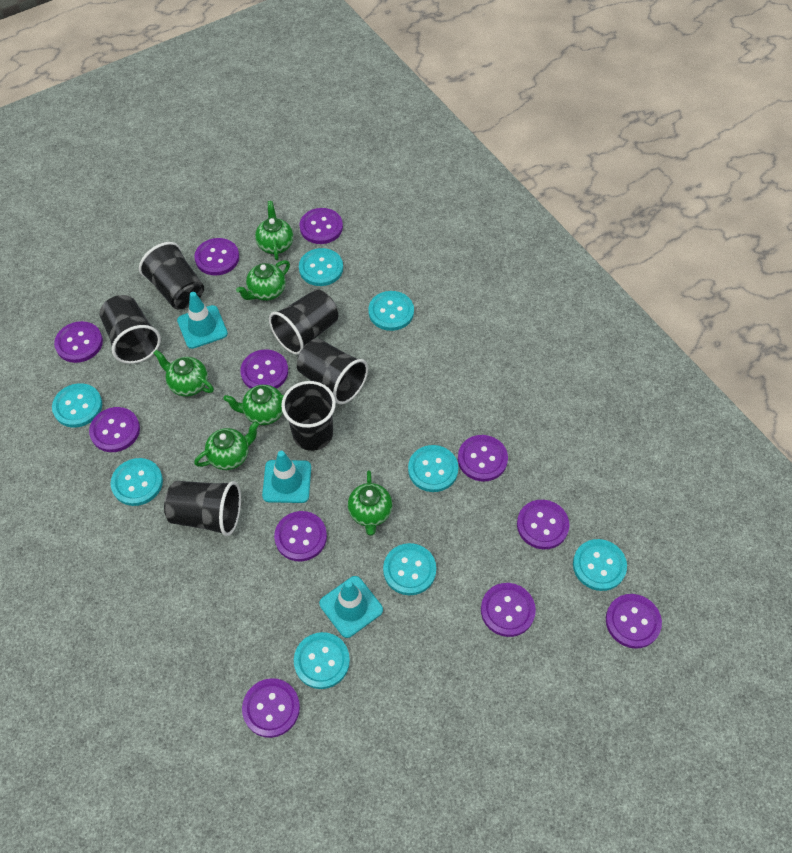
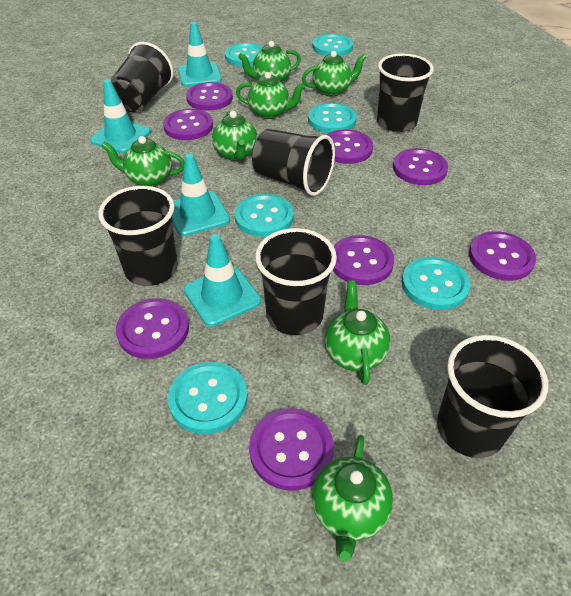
green teapot: [154,350,214,397] [194,421,259,470] [223,385,284,425] [236,260,290,301] [255,201,293,260] [348,470,392,536] = 6 -> [101,136,184,187] [212,111,258,161] [236,72,305,119] [238,41,301,83] [302,51,366,96] [312,435,393,561] [325,281,391,385] = 7
purple button: [54,321,103,363] [89,407,140,452] [194,238,239,276] [240,349,288,389] [242,678,300,738] [274,511,327,562] [299,208,343,244] [458,435,508,482] [481,583,536,637] [517,500,570,549] [606,594,662,649] = 11 -> [116,298,189,359] [163,109,213,140] [186,82,233,111] [249,408,334,491] [327,130,373,164] [333,235,394,285] [393,148,448,185] [469,231,536,281] = 8
turquoise button: [52,383,102,428] [111,458,163,506] [294,632,350,689] [299,248,343,286] [368,291,414,331] [383,543,436,595] [408,445,458,492] [573,539,627,591] = 8 -> [168,362,248,434] [225,43,263,67] [234,194,294,237] [308,103,357,133] [312,34,353,56] [402,257,471,310] = 6
turquoise traffic cone: [177,292,228,349] [262,451,311,503] [319,576,383,638] = 3 -> [90,79,151,153] [172,153,230,236] [178,22,222,86] [184,234,261,326] = 4

